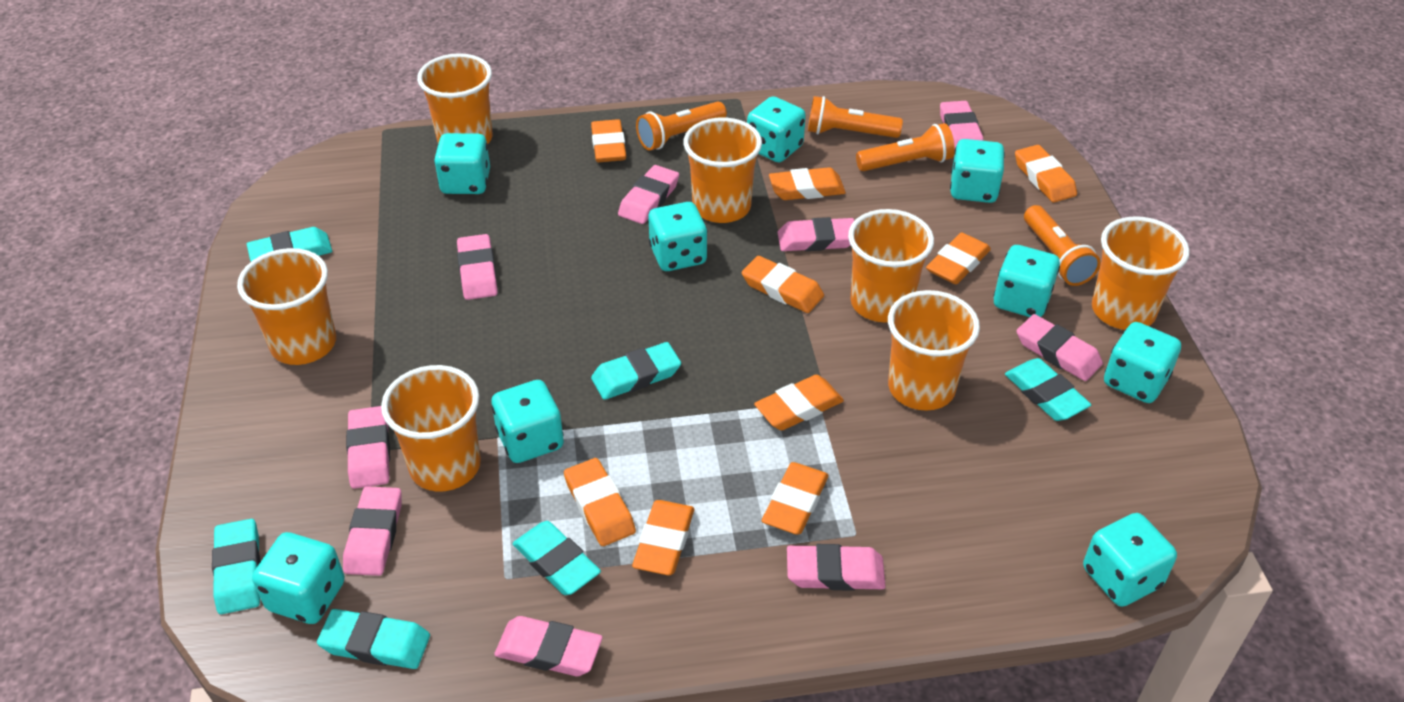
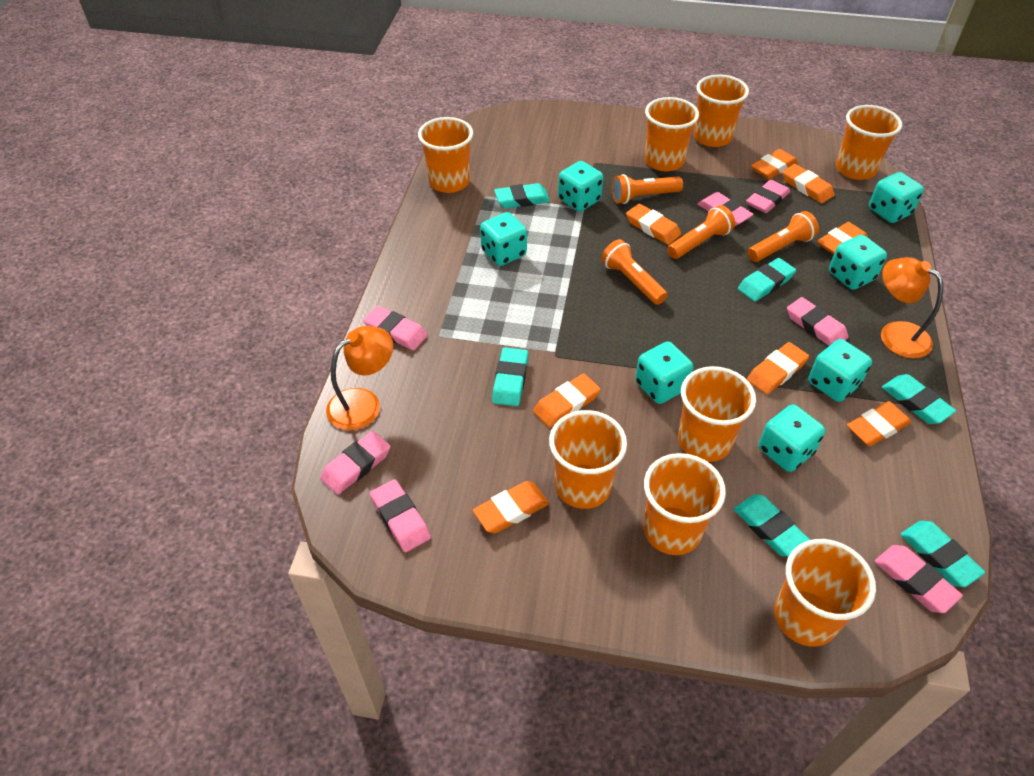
orange cup: [237,248,336,365] [381,365,481,491] [417,53,492,144] [684,118,762,223] [848,209,934,322] [888,290,980,411] [1092,216,1190,330] = 7 -> [418,117,473,193] [549,410,627,509] [643,453,726,555] [645,97,699,171] [678,366,756,462] [694,74,749,147] [774,539,876,647] [836,105,902,180] = 8
orange eraser: [564,458,636,546] [591,119,626,162] [632,500,694,575] [742,256,824,313] [754,375,844,430] [762,462,829,534] [769,167,846,200] [926,233,991,284] [1015,145,1077,203] = 9 -> [473,481,549,533] [533,374,600,428] [626,204,681,245] [747,342,809,395] [751,149,798,179] [782,164,835,203] [817,222,868,255] [847,401,912,446] = 8
orange lamp: none = 0 -> [326,326,393,430] [881,257,943,358] = 2
pink eraser: [343,486,402,576] [346,406,390,489] [457,234,498,300] [494,616,603,676] [618,165,679,224] [777,217,854,251] [787,544,886,591] [940,101,984,147] [1016,314,1103,381] = 9 -> [320,431,391,495] [363,306,428,350] [370,479,431,552] [697,192,754,226] [746,180,790,213] [787,297,849,346] [874,545,963,613] = 7
turquoise dice: [252,532,345,624] [434,133,490,194] [491,380,564,463] [649,202,708,271] [747,96,806,162] [950,139,1005,203] [993,245,1060,317] [1083,513,1177,607] [1104,322,1181,403] = 9 -> [480,212,527,266] [558,161,603,212] [635,342,693,404] [759,404,825,472] [808,339,872,402] [829,235,887,290] [869,172,924,223] = 7

